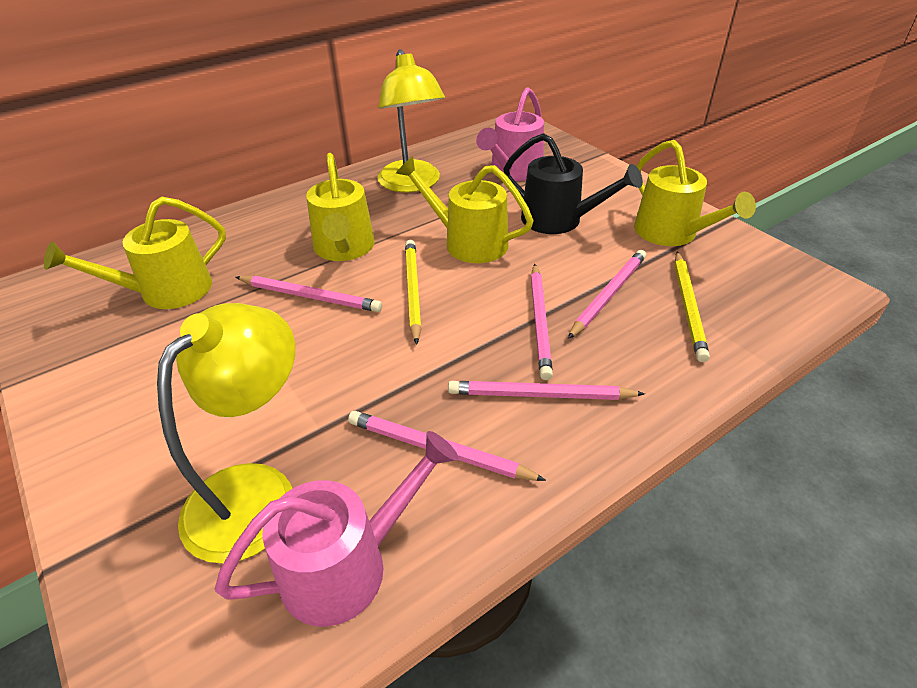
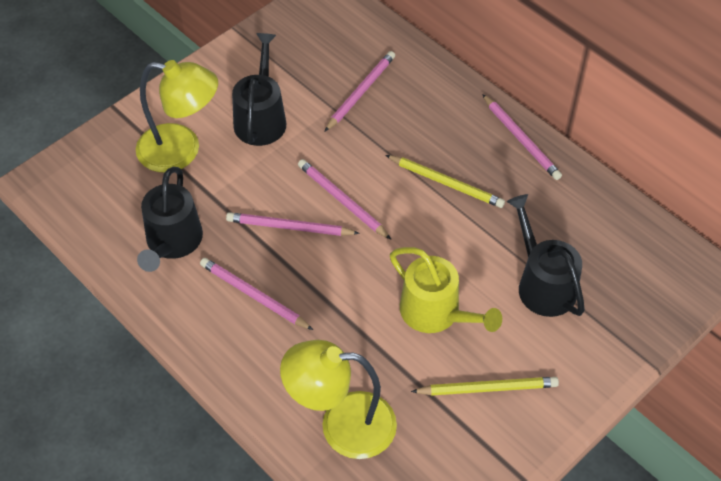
black watering can: [503,133,643,234] = 1 -> [137,167,203,272] [232,33,286,146] [507,194,585,317] = 3
pink watering can: [215,431,458,626] [476,87,544,181] = 2 -> none = 0
yellow watering can: [44,197,226,309] [306,153,375,261] [396,156,533,263] [634,140,756,246] = 4 -> [390,247,502,333] = 1

